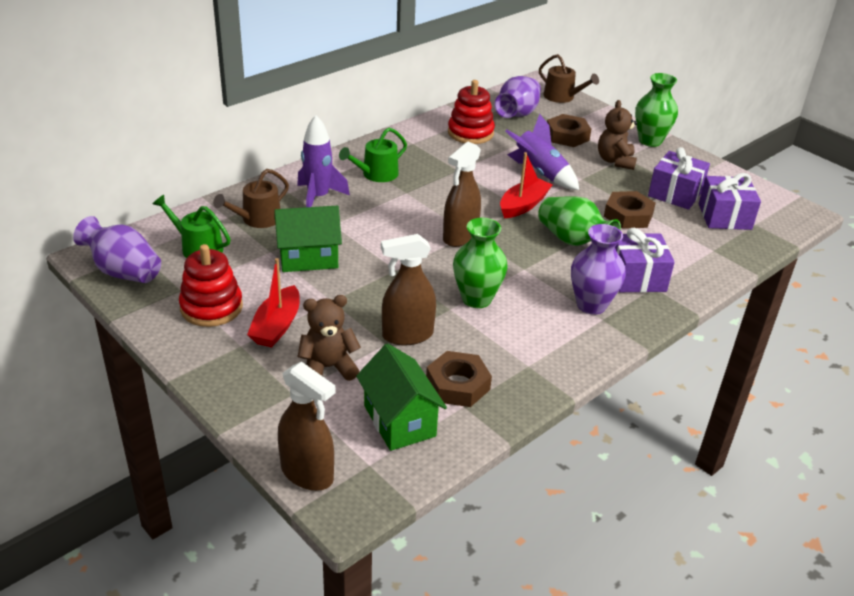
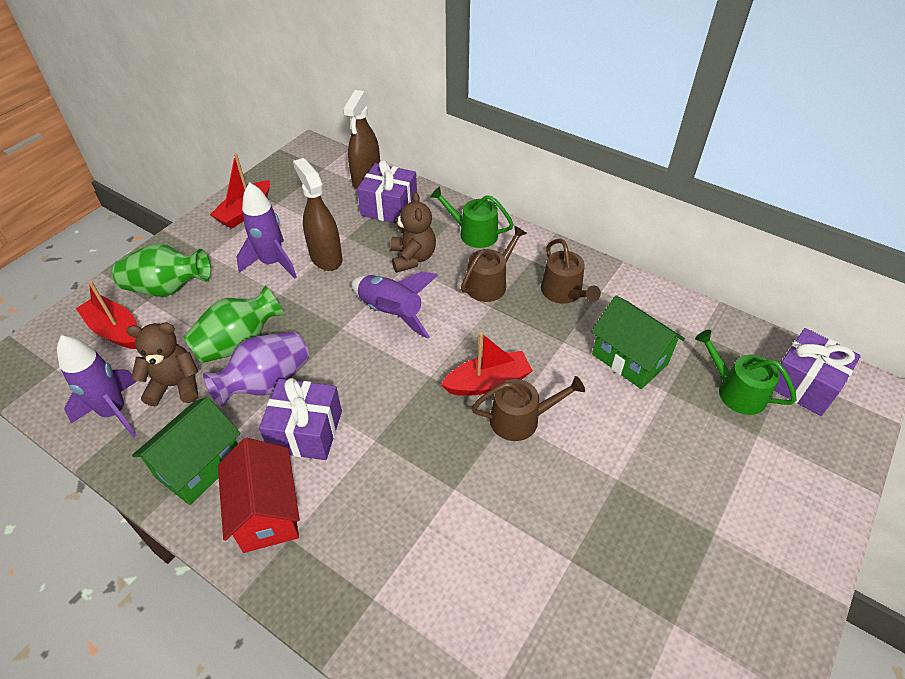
brown nut: [426,351,492,407] [547,114,591,147] [604,191,656,229] = 3 -> none = 0
brown spray bottle: [278,362,336,491] [381,234,436,345] [443,141,481,247] = 3 -> [293,158,342,271] [343,90,380,189] = 2
brown watering can: [213,169,289,228] [539,54,599,103] = 2 -> [461,226,527,302] [471,376,585,441] [541,239,601,304] = 3
green vase: [453,218,508,308] [538,196,621,246] [635,73,678,147] = 3 -> [113,244,211,297] [183,286,285,363] = 2
purple rocket: [297,115,350,207] [505,114,579,190] = 2 -> [57,335,137,437] [236,182,297,279] [352,272,438,339] = 3
purple vase: [73,216,161,283] [494,76,541,118] [571,224,626,315] = 3 -> [203,332,309,407] = 1
red boat: [247,258,300,348] [500,152,552,218] = 2 -> [76,281,137,349] [210,153,270,229] [441,332,533,396] = 3
red house: none = 0 -> [218,438,300,553] = 1
red stacking toy: [179,244,243,327] [448,80,495,144] = 2 -> none = 0

